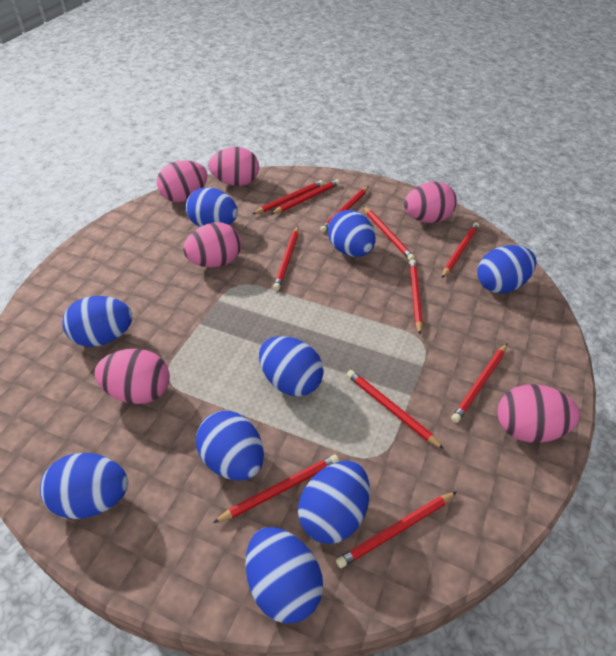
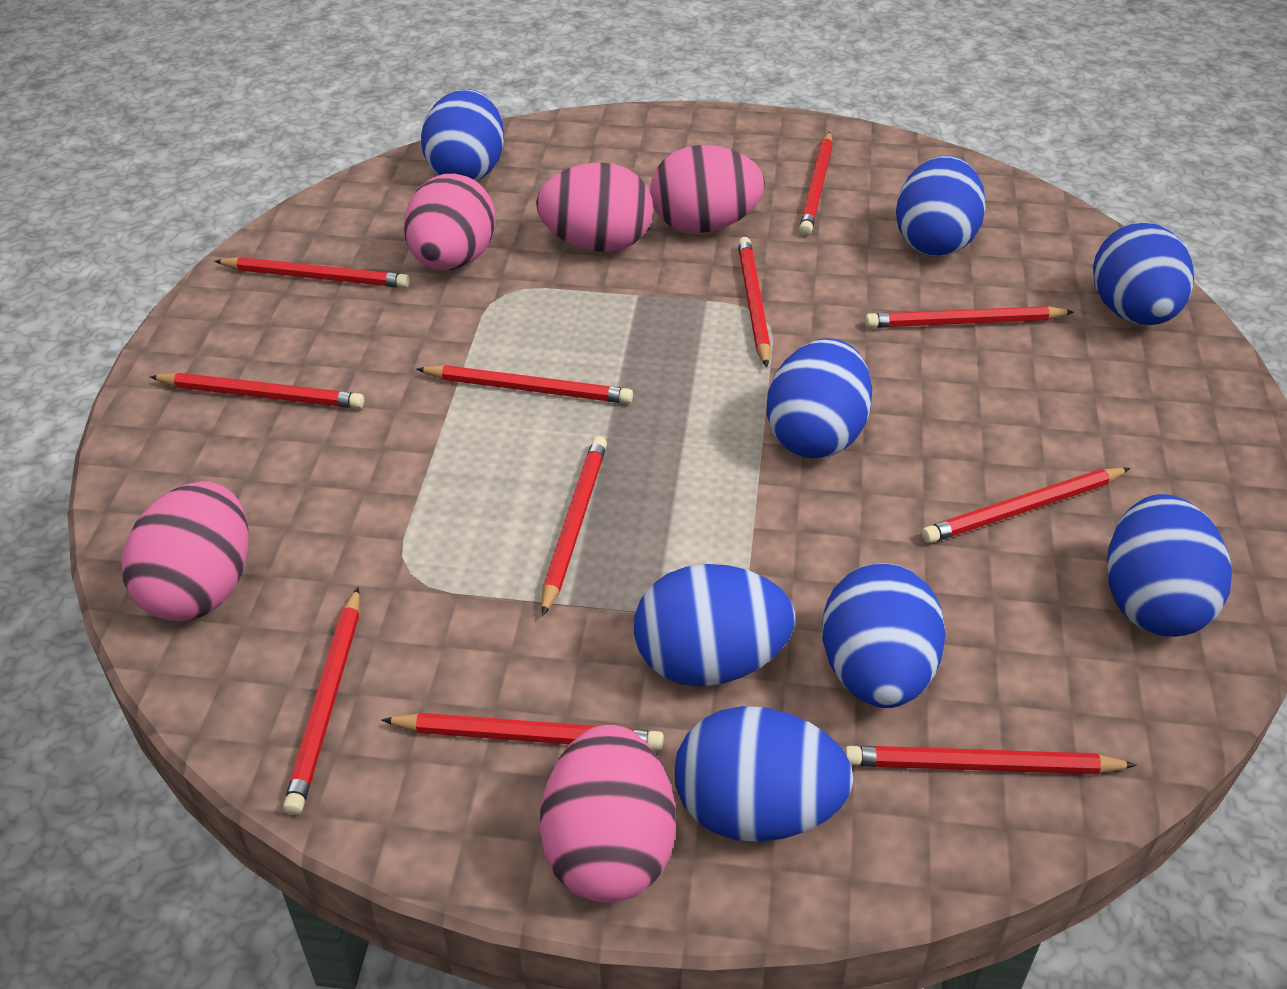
blue egg: [40,453,128,519] [62,296,133,347] [186,187,238,227] [196,411,264,481] [246,527,323,624] [259,336,324,397] [298,461,370,544] [328,210,376,257] [477,245,536,293] = 9 -> [421,89,504,181] [634,564,795,687] [675,706,854,842] [766,338,872,458] [822,563,946,708] [896,156,986,256] [1093,223,1194,325] [1107,494,1232,637] = 8
pink egg: [94,349,170,404] [157,160,208,202] [183,222,241,268] [208,147,259,186] [404,182,457,223] [498,384,580,443] = 6 -> [121,481,248,622] [404,174,496,270] [536,162,653,252] [540,724,676,903] [650,145,765,233] = 5

